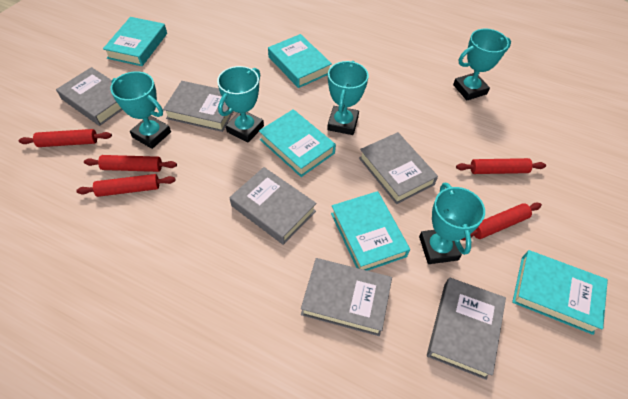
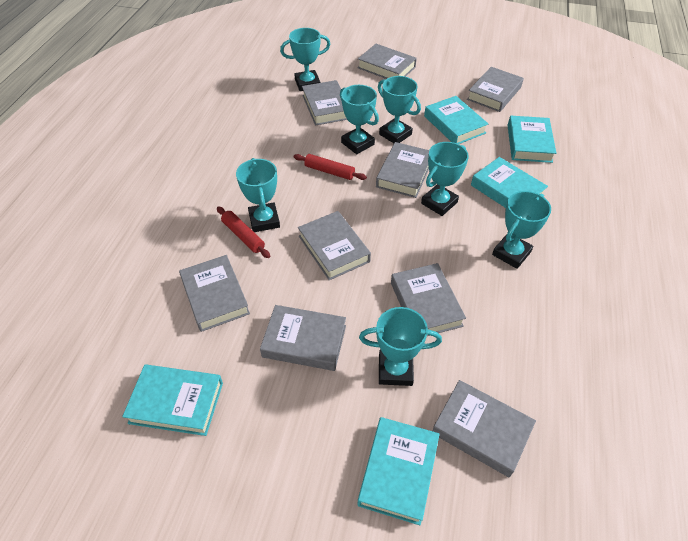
grey book: [56,67,122,126] [163,81,234,132] [230,167,317,245] [301,258,392,336] [359,132,438,204] [427,278,506,380] = 6 -> [179,255,250,332] [260,305,346,371] [298,211,371,280] [302,80,347,126] [358,44,417,79] [376,142,429,198] [391,263,466,336] [433,380,536,477] [467,67,524,112] = 9
red rolling pin: [19,129,112,147] [76,174,176,197] [84,155,177,172] [456,158,546,174] [461,203,542,240] = 5 -> [217,206,270,258] [294,154,367,180] = 2
turquoise trophy: [110,71,171,149] [217,66,264,143] [327,61,369,135] [419,183,485,264] [453,28,511,100] = 5 -> [236,158,280,232] [280,28,330,91] [340,85,379,154] [359,307,442,386] [378,76,421,143] [421,142,469,216] [492,191,551,269] = 7

